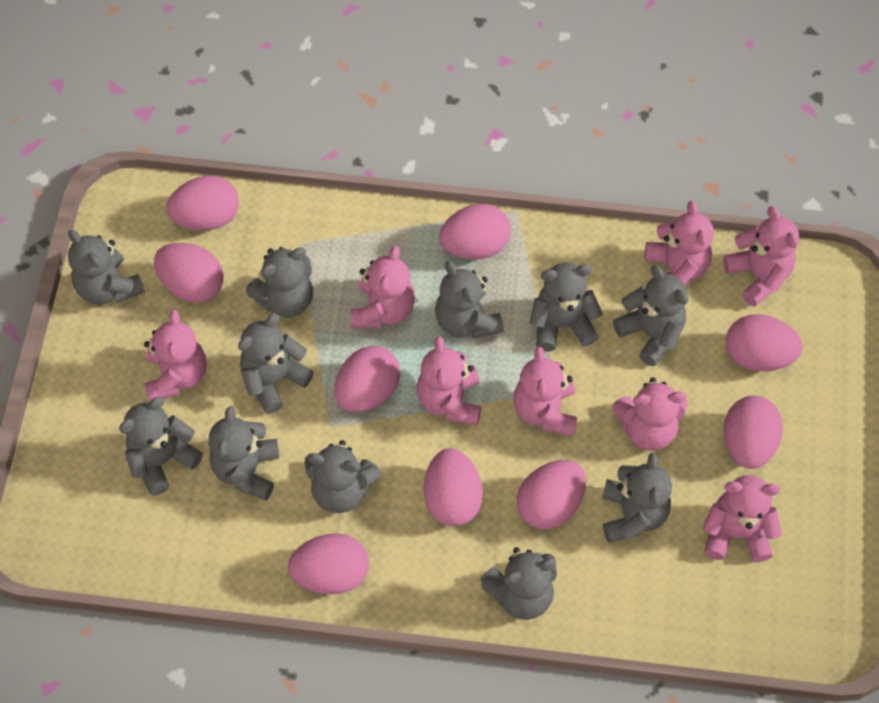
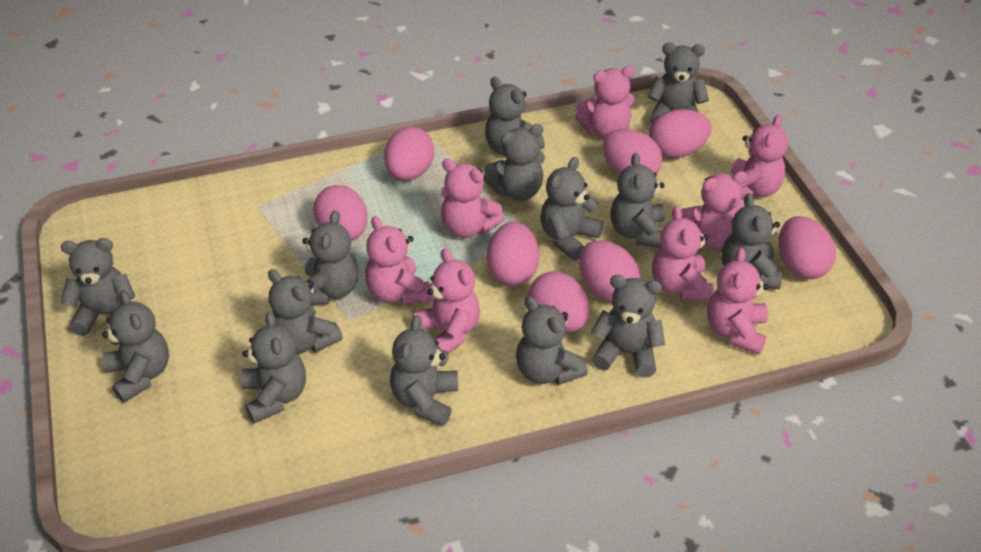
grey teddy bear: [68,230,145,305] [119,397,203,496] [209,406,279,501] [238,314,314,414] [246,247,313,318] [305,440,380,513] [435,261,504,339] [480,547,557,620] [530,263,603,352] [602,453,672,543] [613,266,688,366] = 11 -> [61,238,135,336] [102,290,169,403] [241,311,306,423] [268,269,343,354] [302,210,359,305] [390,315,458,426] [484,124,545,201] [485,77,545,156] [516,296,588,385] [540,157,603,261] [591,275,665,377] [610,153,665,249] [648,43,709,124] [722,193,782,289] = 14
pink egg: [154,243,224,303] [166,176,239,231] [288,533,369,595] [334,346,400,412] [424,448,483,526] [439,204,511,259] [517,460,586,529] [723,396,783,469] [726,314,803,371] = 9 -> [313,185,367,241] [384,127,434,181] [487,222,539,286] [528,272,590,332] [579,240,640,302] [603,129,662,175] [649,109,712,158] [779,216,836,279] = 8

